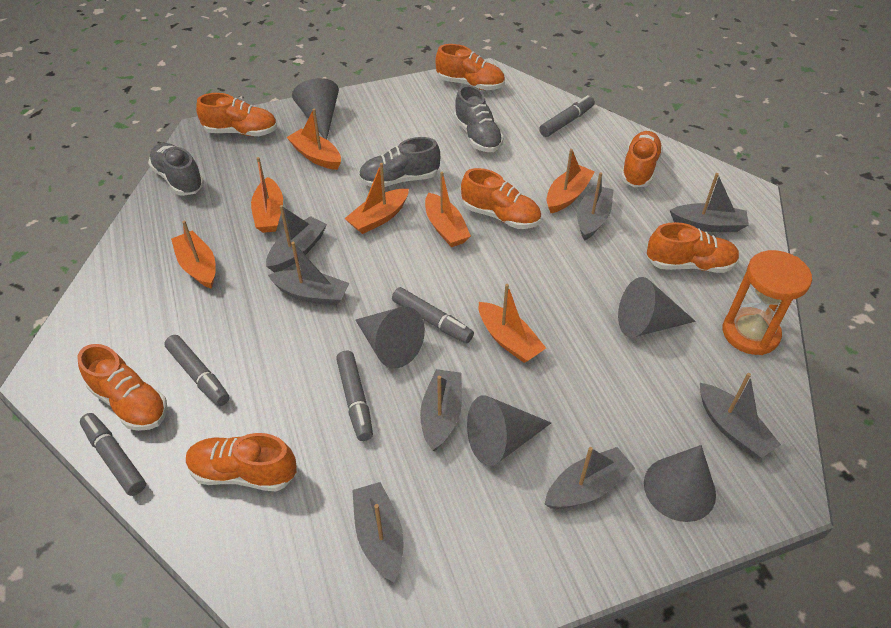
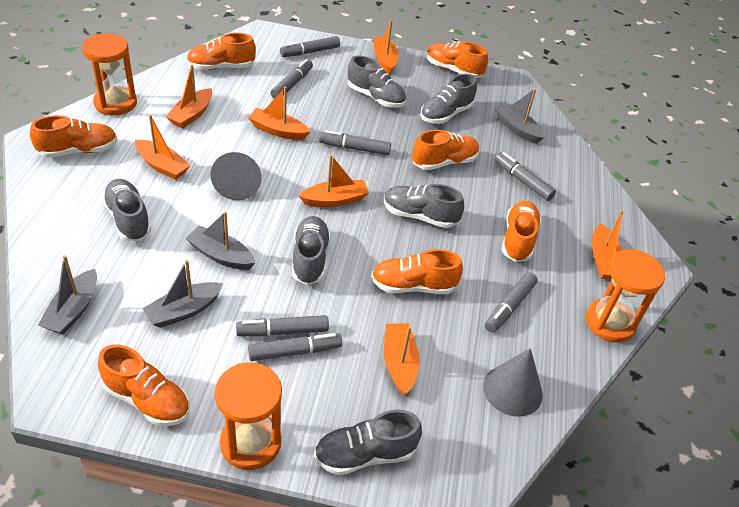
grey boat: [266,205,327,273] [268,242,349,306] [352,482,403,582] [420,369,462,451] [545,447,635,509] [577,173,613,241] [670,173,749,232] [700,373,781,458] = 8 -> [38,255,97,334] [142,260,223,328] [186,211,255,270] [495,89,544,144] = 4
grey cone: [292,78,339,140] [356,306,425,368] [467,395,551,466] [618,277,696,337] [644,445,716,522] = 5 -> [211,152,262,201] [483,348,543,417] = 2
grey marker: [80,413,146,496] [164,335,229,406] [336,351,373,441] [392,287,474,343] [539,95,595,137] = 5 -> [236,315,329,337] [248,333,342,361] [270,59,313,99] [280,36,340,57] [319,130,391,155] [485,272,538,333] [494,152,556,201] = 7
grey shoe: [148,143,204,196] [359,137,440,187] [454,85,504,152] = 3 -> [102,179,151,241] [292,216,331,285] [314,410,422,475] [348,55,406,108] [384,184,464,228] [420,74,477,124] = 6
orange hourglass: [723,250,812,355] = 1 -> [82,33,137,116] [215,362,282,470] [585,249,665,343] = 3

